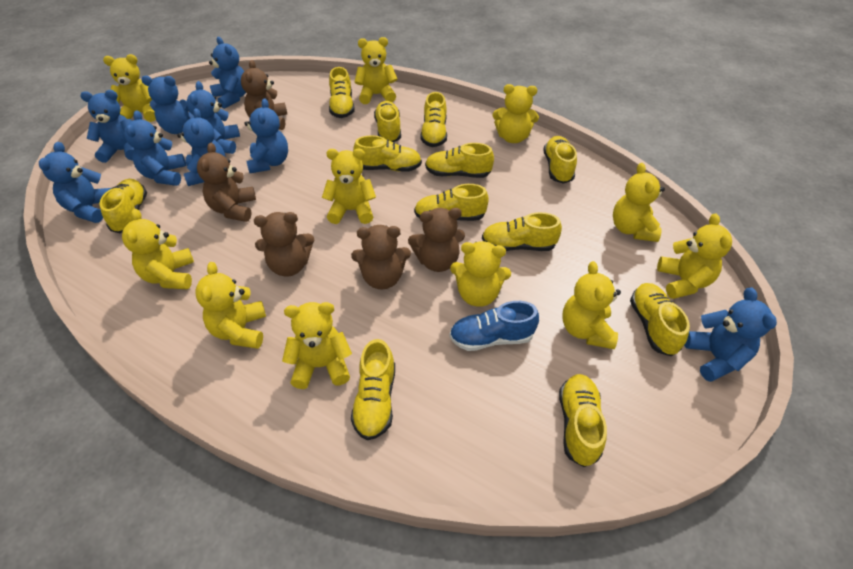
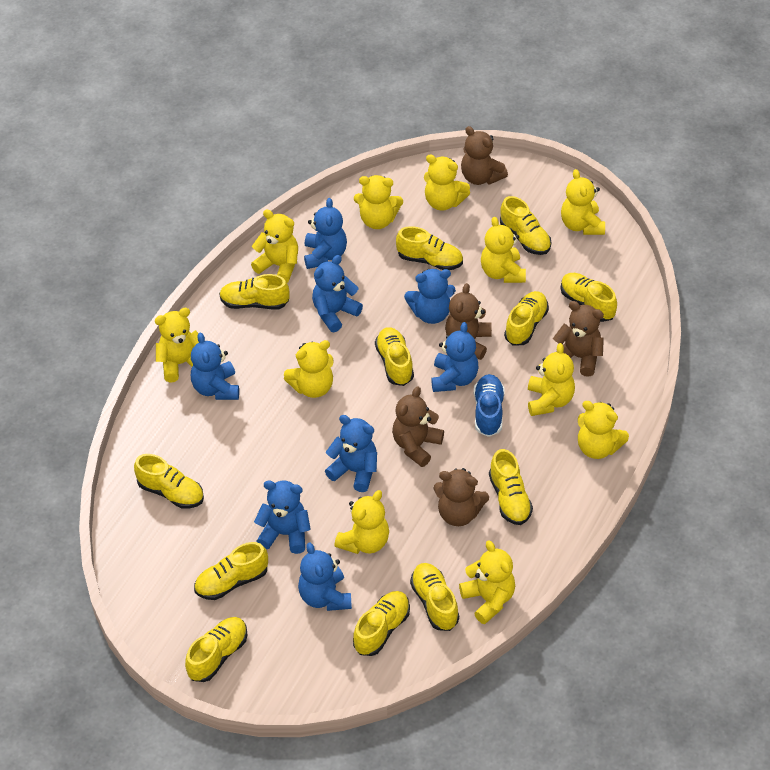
blue teddy bear: [39,142,111,223] [80,90,134,163] [124,110,186,186] [141,76,194,134] [177,108,226,186] [187,81,240,154] [209,37,246,109] [244,98,288,173] [684,287,777,382] = 9 -> [191,333,239,400] [254,480,311,554] [298,542,352,611] [304,198,347,269] [312,255,363,332] [325,415,377,492] [404,269,456,324] [431,322,478,392] = 8

